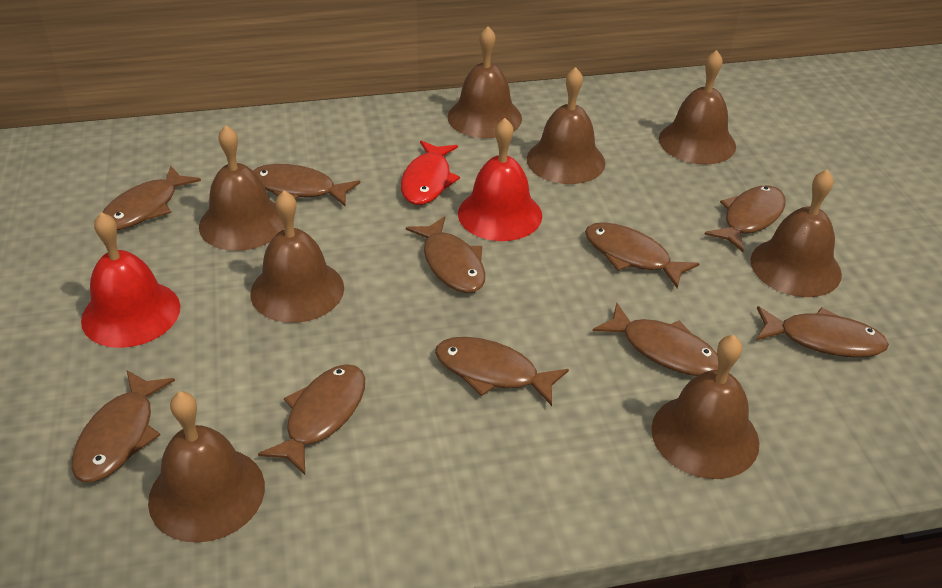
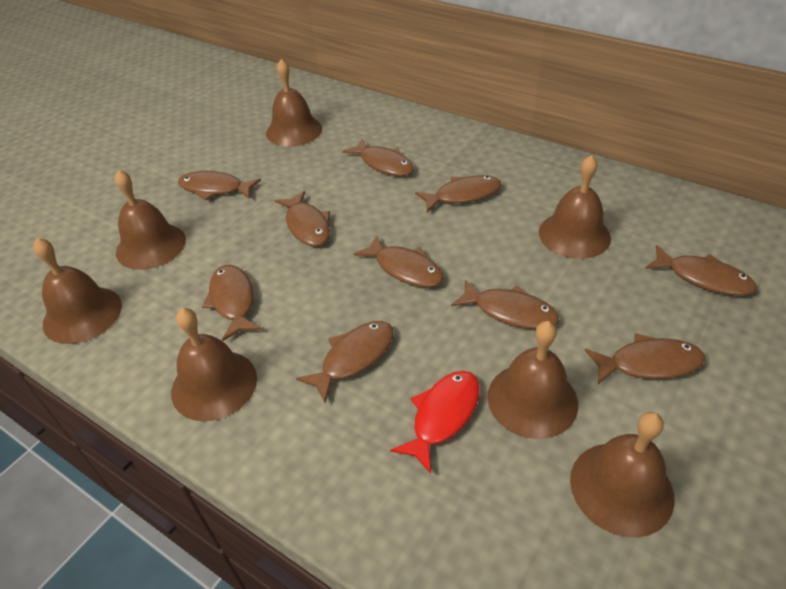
brown bell: [148,391,265,543] [199,125,284,251] [250,190,344,323] [448,26,522,138] [527,67,606,184] [651,335,759,479] [659,50,736,165] [750,169,842,297] = 8 -> [33,238,122,344] [114,170,186,270] [171,308,257,421] [266,59,322,147] [487,321,578,439] [539,155,611,259] [570,412,675,537] = 7
red bell: [81,212,180,348] [458,118,542,241] = 2 -> none = 0

